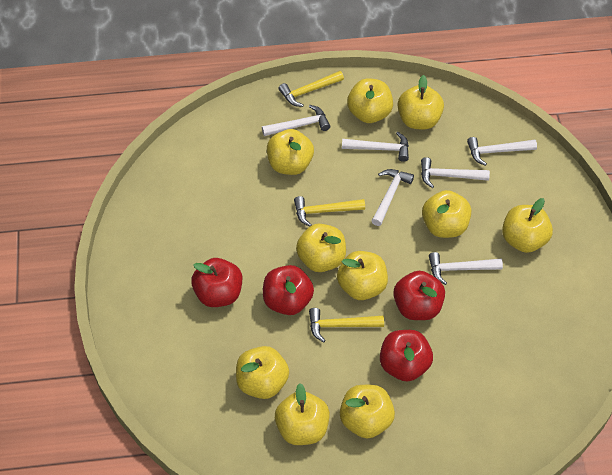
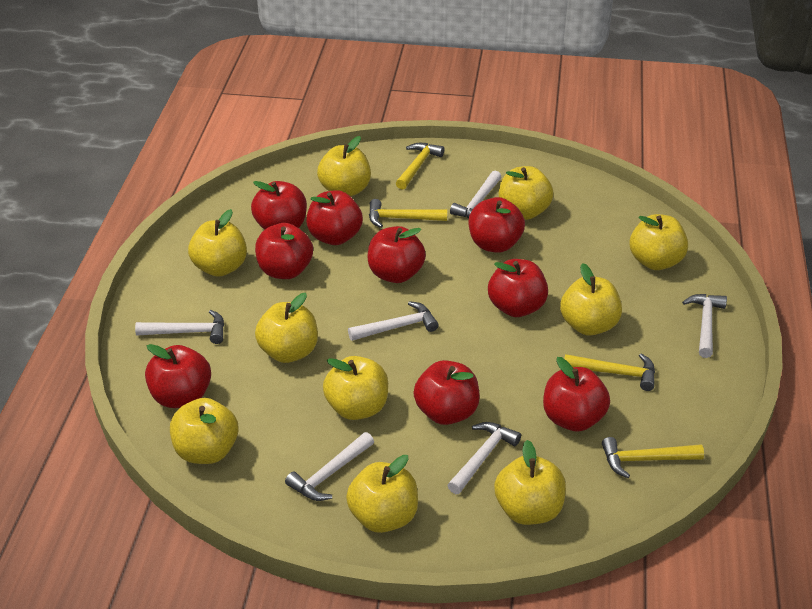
red apple: [191,258,242,307] [263,265,314,315] [380,330,433,382] [393,271,445,320] = 4 -> [145,344,211,408] [251,181,307,230] [255,223,313,279] [306,190,363,245] [367,226,426,283] [414,360,480,425] [469,197,525,253] [488,259,548,317] [543,357,610,432] = 9
yellow hammer: [278,71,344,107] [294,196,365,227] [309,308,384,342] = 3 -> [369,199,447,228] [396,143,444,190] [564,354,655,391] [602,437,704,478] = 4

